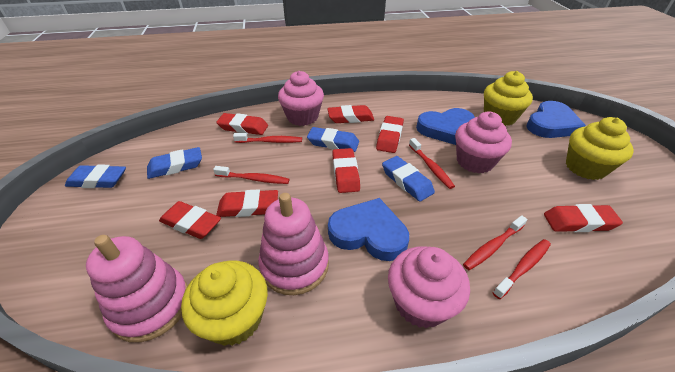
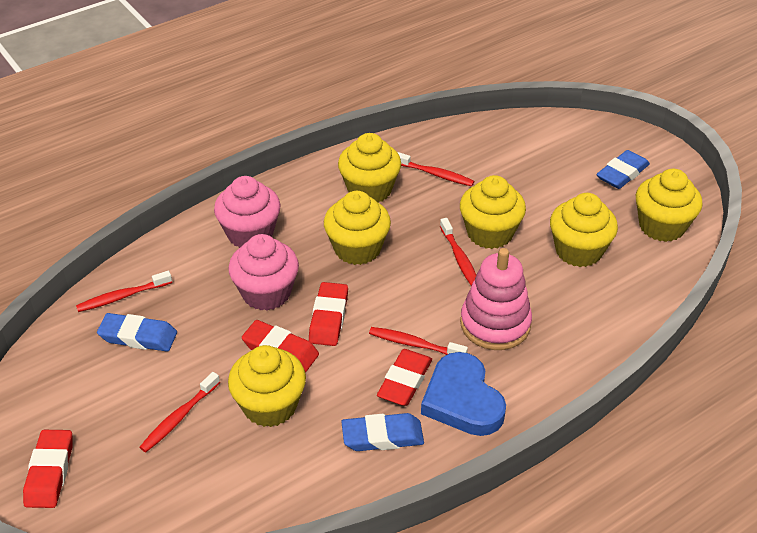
blue eraser: [65,164,126,188] [147,147,202,179] [307,127,359,152] [382,156,435,202] = 4 -> [97,313,177,352] [341,413,424,451] [596,150,650,189] = 3
blue heart: [328,198,409,261] [416,108,475,145] [526,101,586,138] = 3 -> [421,352,506,436] = 1
pink cupcake: [278,71,324,126] [388,246,470,329] [455,112,512,174] = 3 -> [214,176,280,248] [228,234,299,311] = 2
pink stacking toy: [86,235,188,342] [258,193,329,295] = 2 -> [460,248,532,350] = 1
red eraser: [159,201,221,239] [216,113,268,135] [216,189,278,217] [327,105,374,123] [332,148,360,193] [376,116,404,153] [544,204,623,232] = 7 -> [23,430,73,508] [242,320,319,372] [309,282,348,346] [377,349,432,406] = 4
yellow cupcake: [181,260,268,346] [484,71,533,126] [566,117,634,180] = 3 -> [228,345,306,427] [324,191,391,265] [338,133,401,203] [460,175,526,249] [550,193,618,267] [636,169,703,242] = 6

